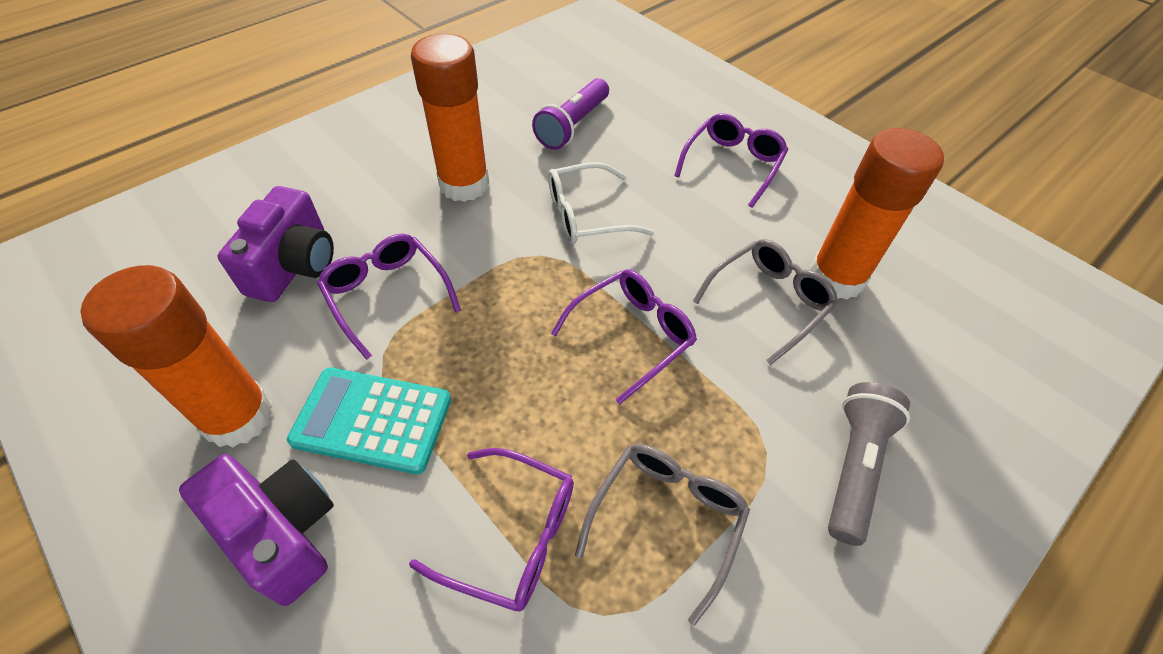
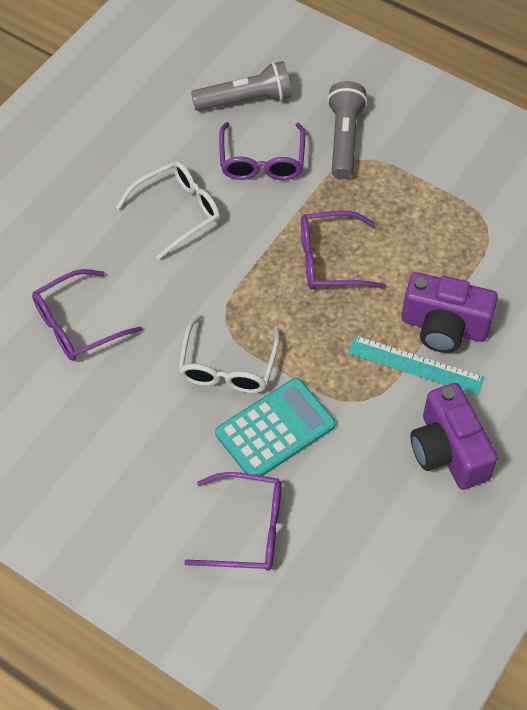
grey flashlight: [828,382,910,546] = 1 -> [191,61,291,111] [327,81,367,179] = 2
grey glasses: [575,444,750,626] [693,239,838,365] = 2 -> none = 0
orange glue stick: [80,265,273,447] [411,34,489,202] [810,128,944,300] = 3 -> none = 0
purple flashlight: [532,78,609,150] = 1 -> none = 0
turquoise ruler: none = 0 -> [348,335,485,396] = 1
white glasses: [548,162,654,244] = 1 -> [116,161,220,260] [178,314,280,394] = 2

